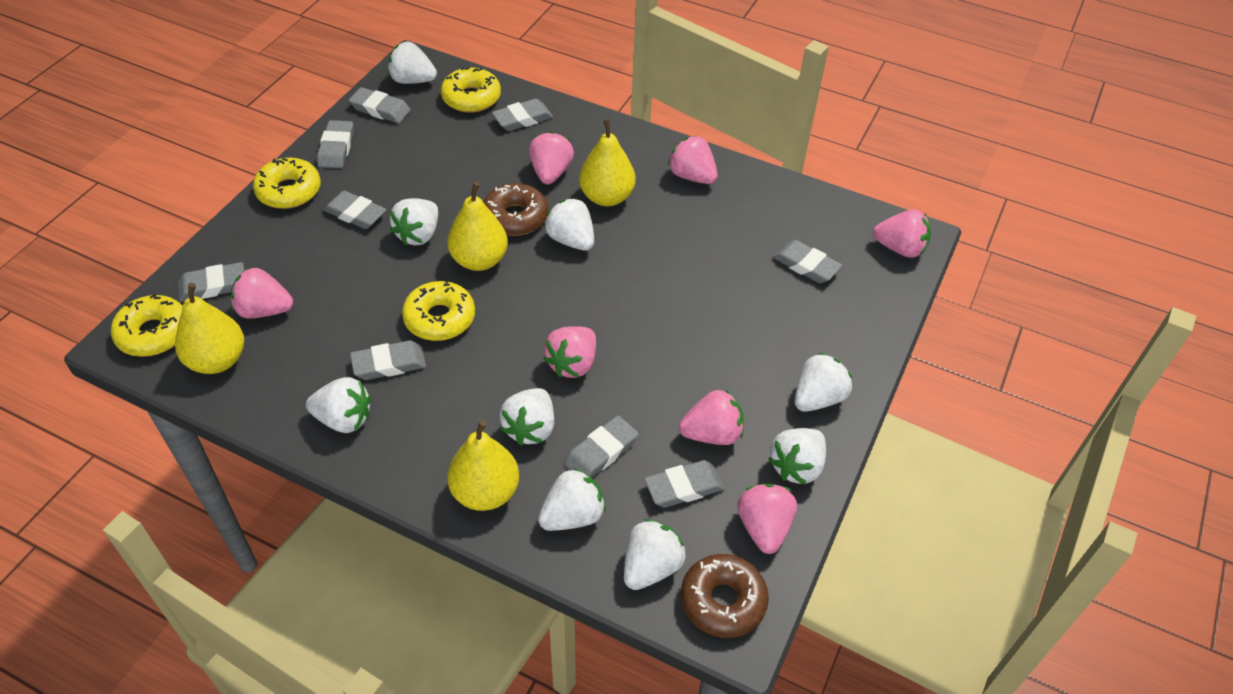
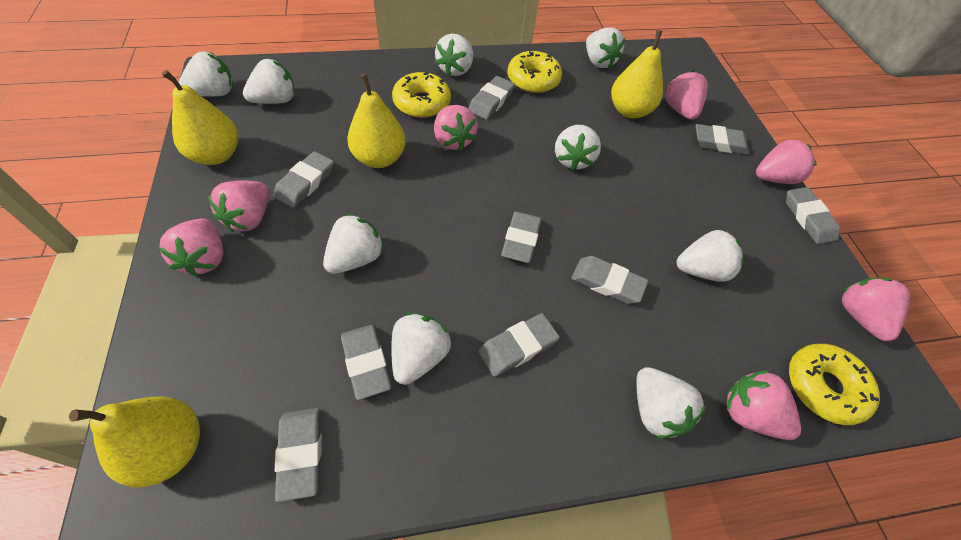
brown donut: [483,183,548,236] [681,554,769,638] = 2 -> none = 0
yellow donut: [111,294,183,357] [253,158,321,209] [402,281,475,341] [441,67,501,113] = 4 -> [392,71,451,118] [507,51,562,93] [789,344,880,425] = 3

